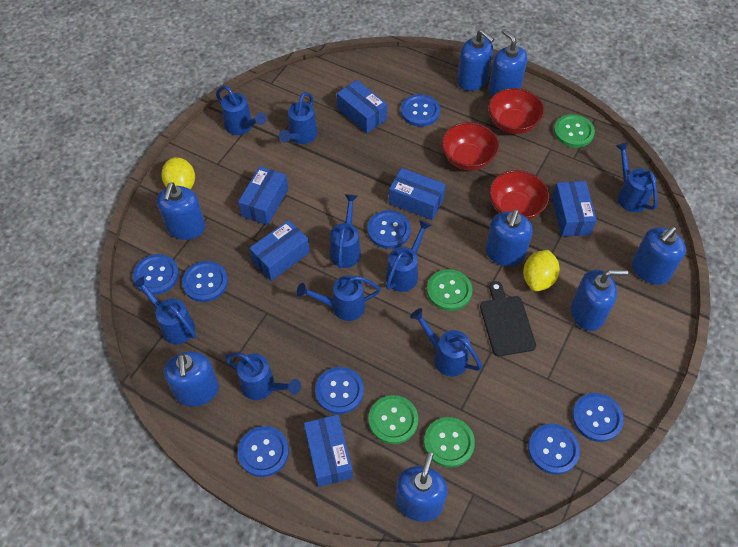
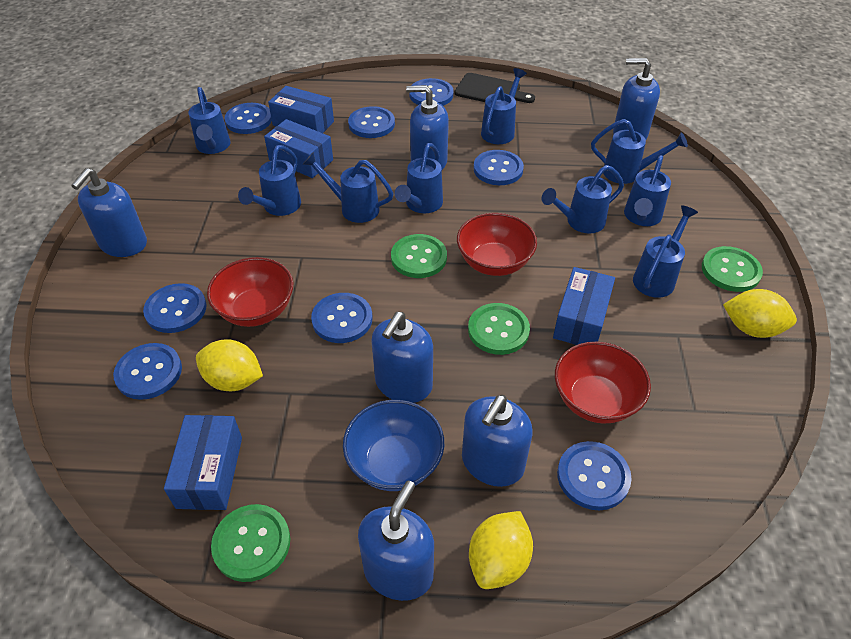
blue bowl: none = 0 -> [343,400,444,491] = 1
blue box: [238,166,288,225] [249,220,310,281] [304,414,353,487] [337,80,387,134] [389,168,446,220] [552,181,597,237] = 6 -> [164,415,242,510] [264,119,333,178] [268,86,334,133] [553,267,615,345] = 4
blue soap dispenser: [157,182,206,240] [164,351,219,406] [395,452,448,522] [457,29,494,91] [485,209,533,266] [488,29,527,96] [571,270,628,331] [632,226,686,285] = 8 -> [71,168,147,257] [358,481,434,601] [371,312,433,403] [406,85,449,170] [462,395,533,487] [613,58,660,139] = 6
yellow lemon: [161,157,195,189] [523,250,560,291] = 2 -> [196,339,263,391] [469,511,533,589] [723,289,797,338] = 3

